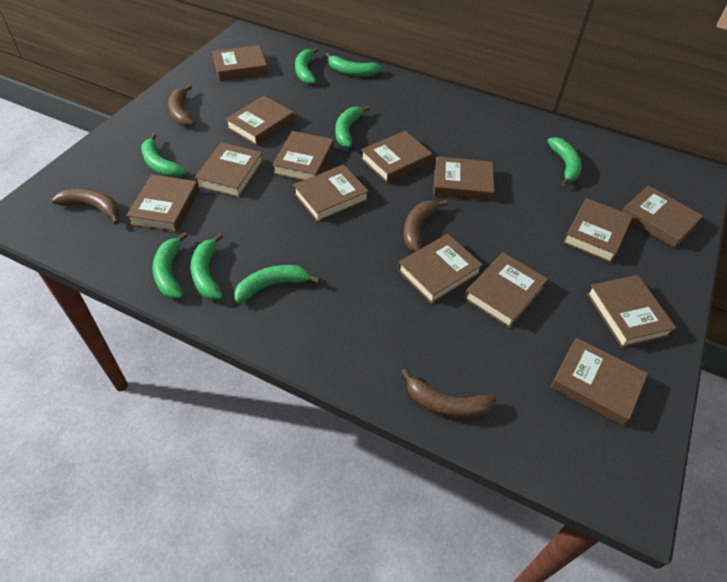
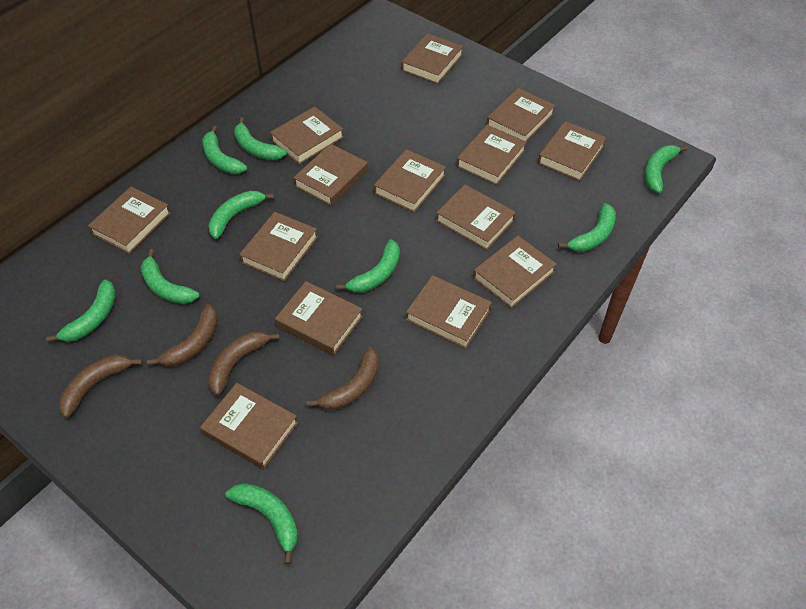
green banana: [141,134,187,177] [152,232,188,299] [191,233,223,300] [234,265,320,303] [295,48,319,84] [326,53,382,76] [335,106,370,147] [547,137,582,186] = 8 -> [46,280,116,342] [141,249,200,304] [202,125,247,174] [208,191,274,239] [225,483,298,564] [234,117,287,160] [336,239,400,293] [558,203,616,252] [645,145,688,193] = 9

